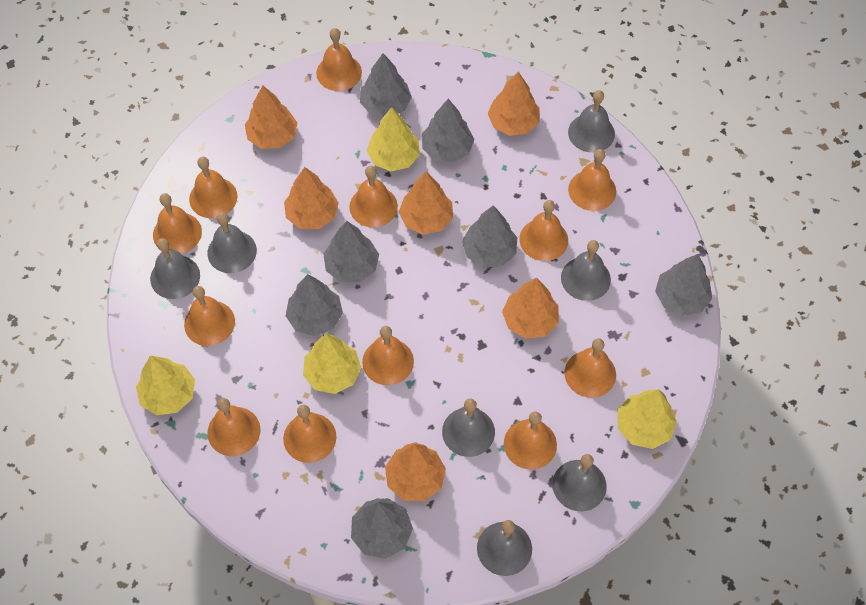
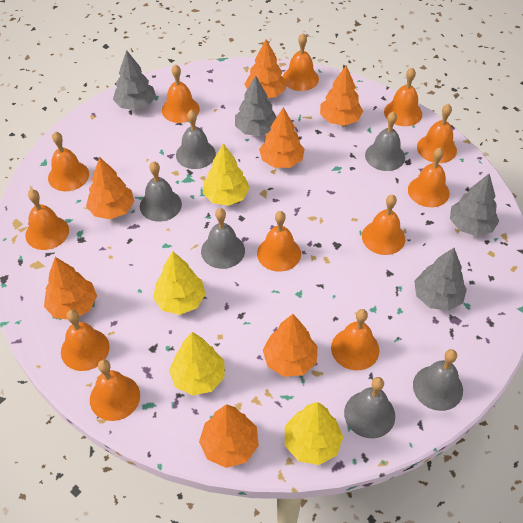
grey bell: [150,238,200,299] [208,212,257,273] [442,399,495,457] [477,520,532,576] [553,454,607,511] [561,240,611,301] [568,90,615,153] = 7 -> [140,161,182,222] [176,110,216,169] [201,208,245,269] [344,377,395,438] [365,112,405,171] [413,349,463,411] = 6
grey tree: [286,274,343,336] [323,221,379,282] [351,498,413,559] [360,53,412,117] [422,99,474,162] [462,205,517,267] [655,254,712,316] = 7 -> [113,50,156,110] [235,75,276,136] [414,248,467,311] [450,174,499,236] = 4
orange tree: [245,85,297,149] [284,167,339,229] [385,442,446,501] [399,171,453,235] [488,71,539,136] [502,277,559,339] = 6 -> [44,257,97,319] [86,157,134,219] [199,404,259,468] [244,39,286,98] [259,107,305,168] [263,314,318,377] [320,65,363,126] = 7

